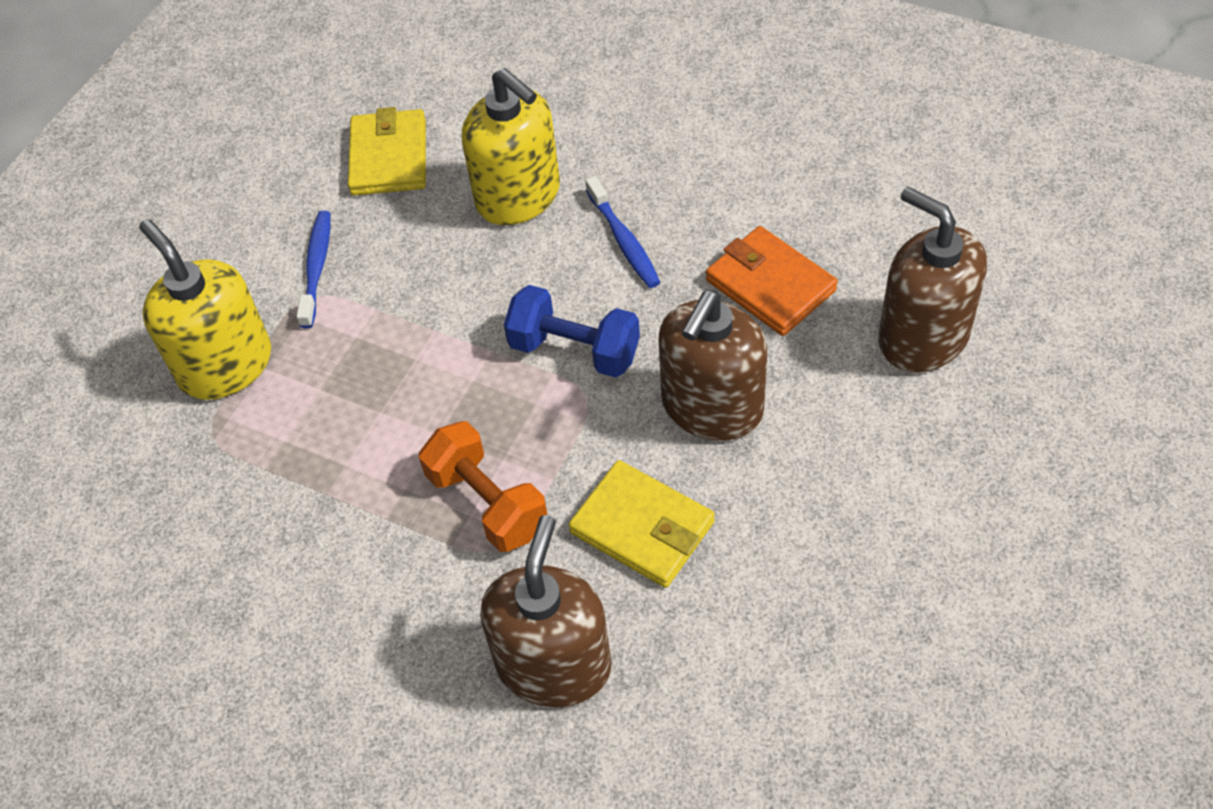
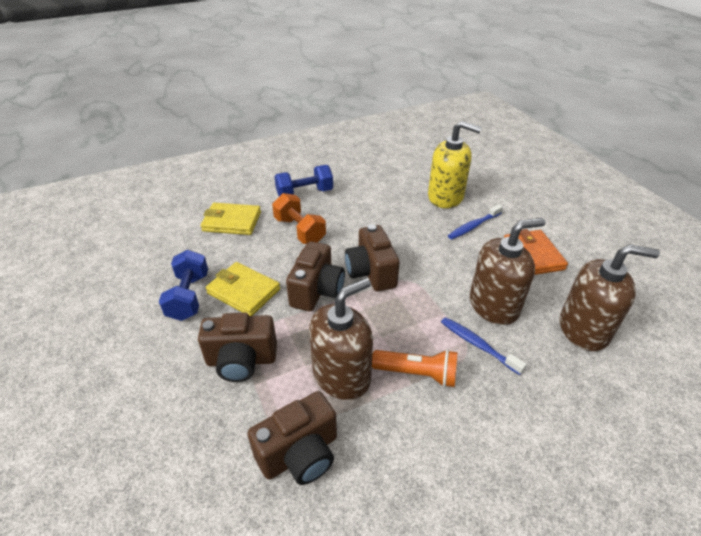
blue dumbbell: [504,285,640,378] = 1 -> [159,250,208,321] [274,165,333,196] = 2
brown camera: none = 0 -> [198,313,277,382] [247,391,337,485] [286,241,345,311] [345,224,400,292] = 4
orange flashlight: none = 0 -> [372,350,457,387] = 1
yellow soap dispenser: [139,219,271,400] [462,68,560,225] = 2 -> [428,121,482,208] = 1

